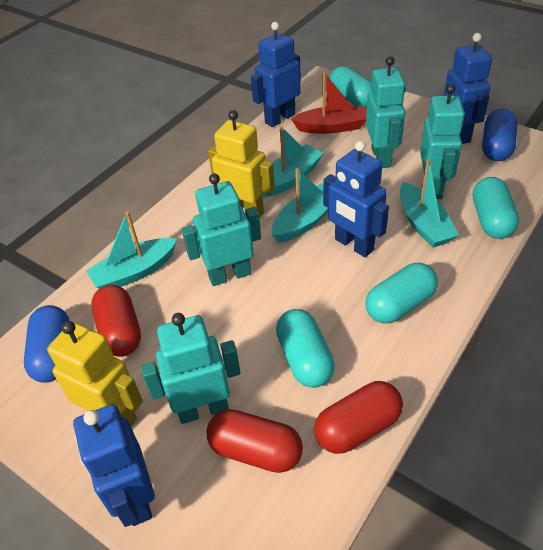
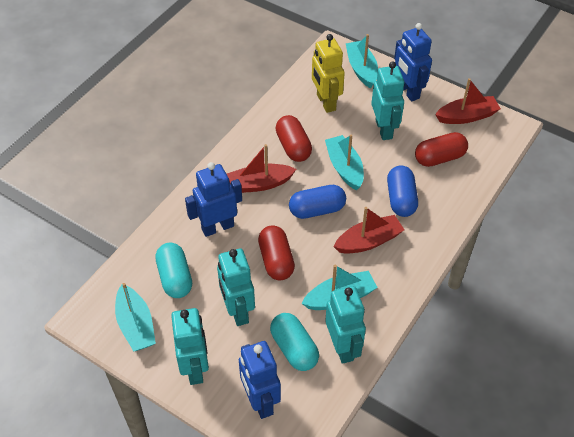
blue robot: [73,404,155,527] [251,22,301,127] [323,141,389,257] [444,33,492,144] = 4 -> [185,162,242,237] [239,341,281,419] [394,23,432,101] = 3
red boat: [291,72,367,134] = 1 -> [227,144,296,193] [334,207,404,254] [435,78,501,124] = 3
turquoise capsule: [276,309,335,388] [329,66,371,108] [365,263,438,324] [473,177,519,239] = 4 -> [155,243,192,298] [270,313,319,371] = 2
yellow robot: [47,321,143,427] [208,110,275,218] = 2 -> [312,34,345,113] = 1

